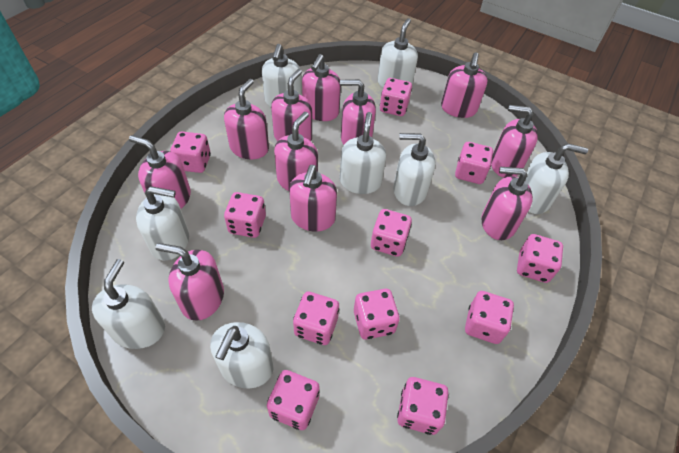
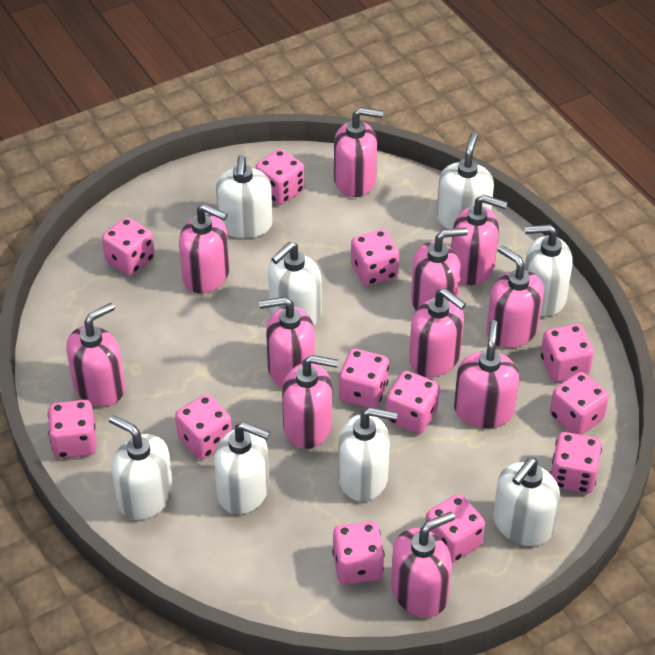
pink dice: [170,131,211,173] [224,192,266,238] [267,370,320,430] [293,292,339,345] [354,289,400,340] [371,209,412,257] [380,78,412,116] [397,377,449,435] [455,142,493,184] [465,291,514,344] [517,234,563,283] = 11 -> [48,400,97,458] [102,217,155,276] [175,394,232,459] [255,149,304,205] [332,522,385,584] [339,349,389,408] [351,229,399,286] [386,371,440,434] [425,494,485,563] [541,324,594,382] [550,372,609,435] [550,432,602,494] = 12

